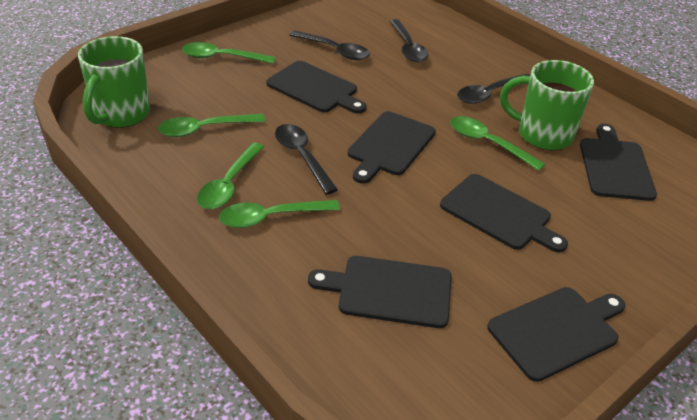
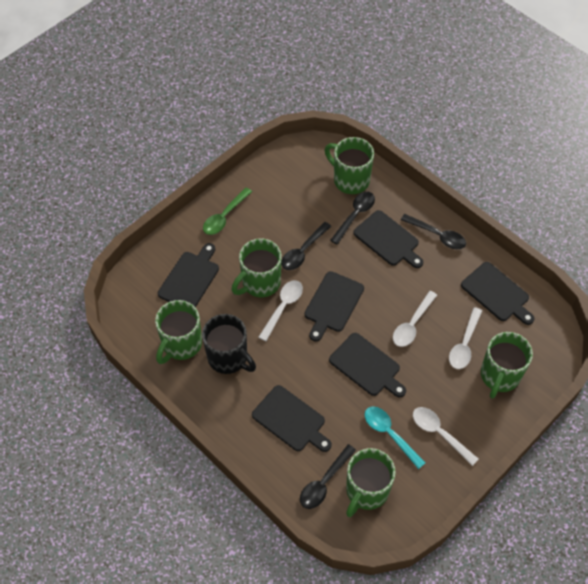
black mug: none = 0 -> [202,314,256,374] = 1
green mug: [78,36,150,128] [500,60,594,150] = 2 -> [155,300,202,364] [232,238,282,297] [325,137,374,194] [346,448,396,517] [481,332,533,399] = 5
green spoon: [158,114,266,137] [182,42,275,64] [197,143,264,209] [219,200,340,228] [450,116,545,171] = 5 -> [203,188,252,235] = 1
turquoise spoon: none = 0 -> [364,406,425,469] = 1
white spoon: none = 0 -> [258,280,303,341] [393,291,437,347] [413,407,478,466] [449,307,482,369] = 4

